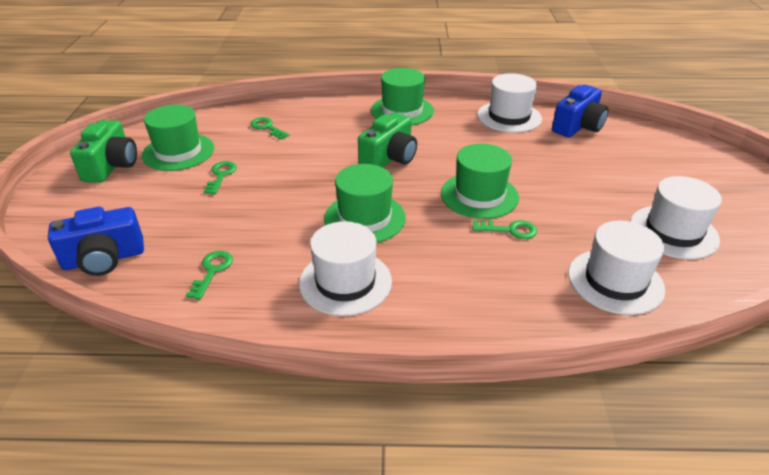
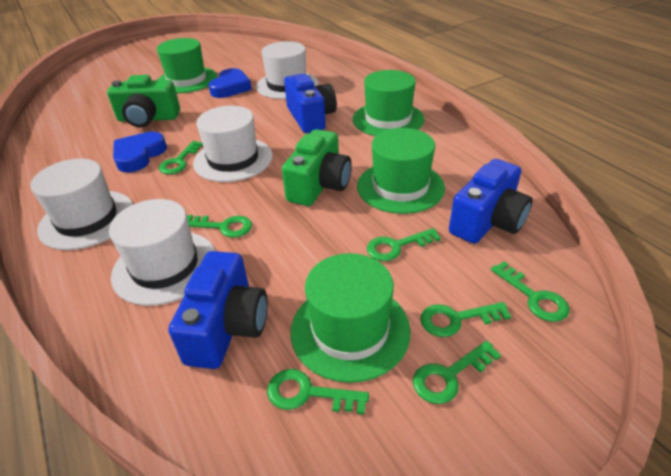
blue camera: [48,207,144,276] [552,85,609,137] = 2 -> [168,251,268,369] [284,74,337,133] [449,159,533,244] = 3
blue heart: none = 0 -> [113,132,167,173] [208,68,252,98] = 2
green key: [186,251,233,300] [203,161,237,194] [250,117,289,140] [472,220,537,239] = 4 -> [159,141,203,174] [187,215,252,238] [267,369,369,415] [367,228,441,261] [413,340,501,404] [420,302,511,337] [491,261,570,322] = 7

